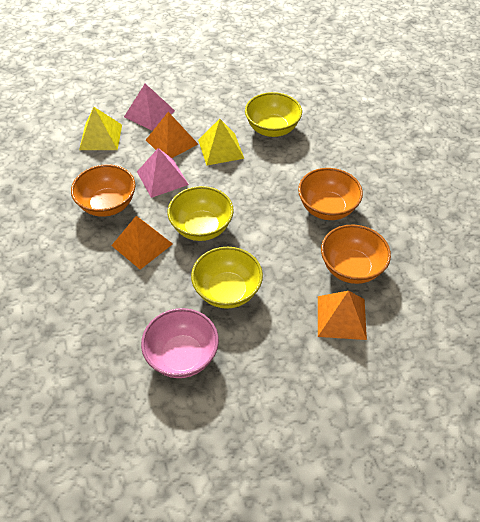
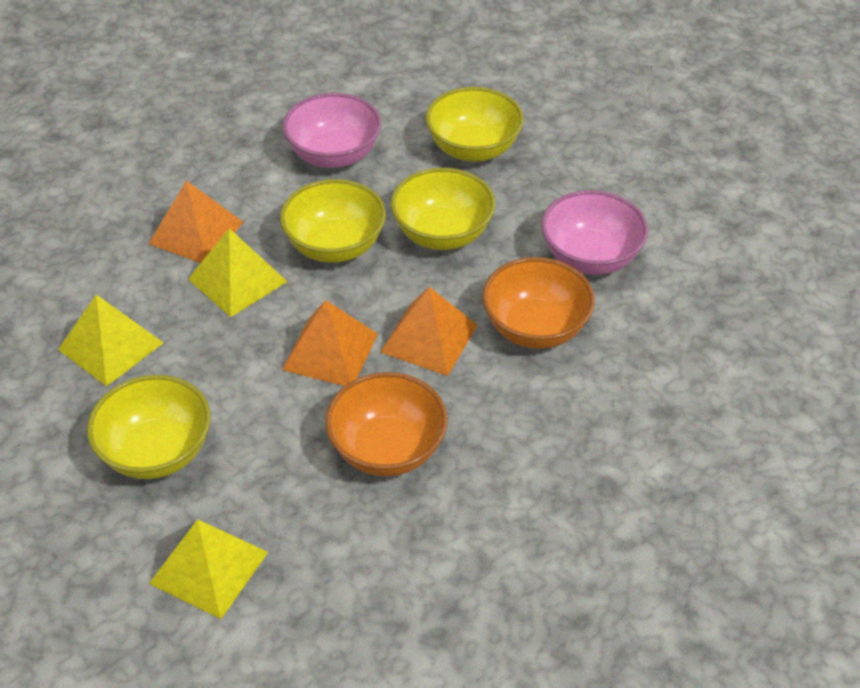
orange bowl: [71,165,136,217] [298,168,363,220] [321,224,391,284] = 3 -> [325,372,448,476] [482,257,595,349] = 2
pink bowl: [141,308,219,378] = 1 -> [283,93,381,168] [541,190,648,275] = 2
pink pyramid: [124,84,175,131] [137,148,189,198] = 2 -> none = 0
yellow bowl: [168,186,234,241] [191,247,263,309] [245,92,302,137] = 3 -> [87,375,211,479] [280,179,386,263] [391,168,495,250] [426,87,524,162] = 4
yellow pyramid: [79,107,122,150] [198,119,244,166] = 2 -> [58,295,163,387] [149,519,268,619] [188,228,287,317] = 3

